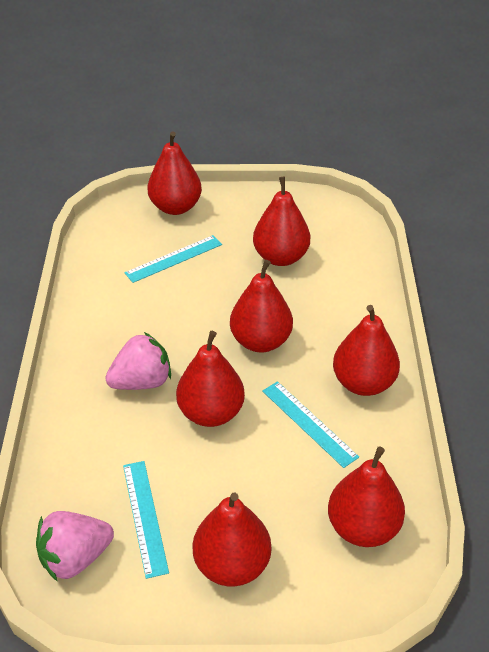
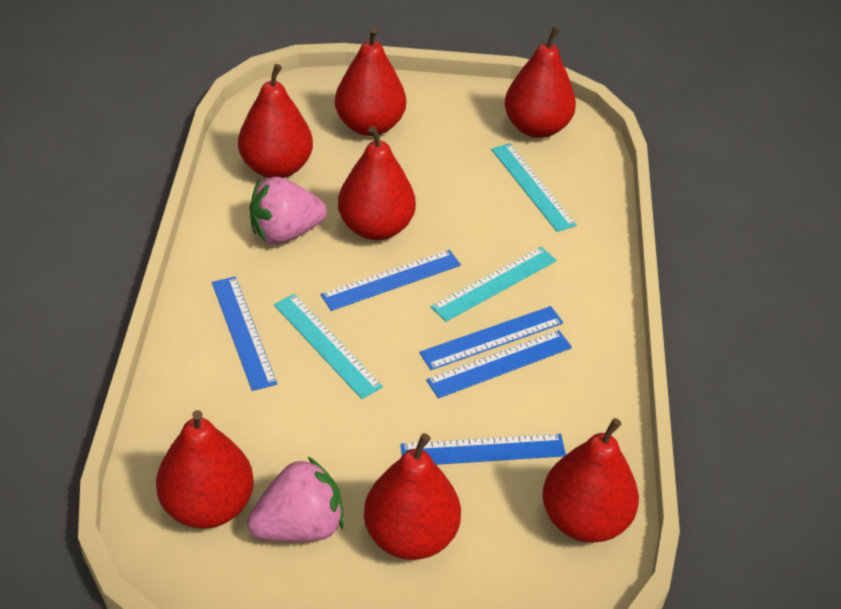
blue ruler: none = 0 -> [212,277,277,391] [321,250,461,311] [400,434,566,465] [419,306,563,370] [426,330,572,398] = 5

